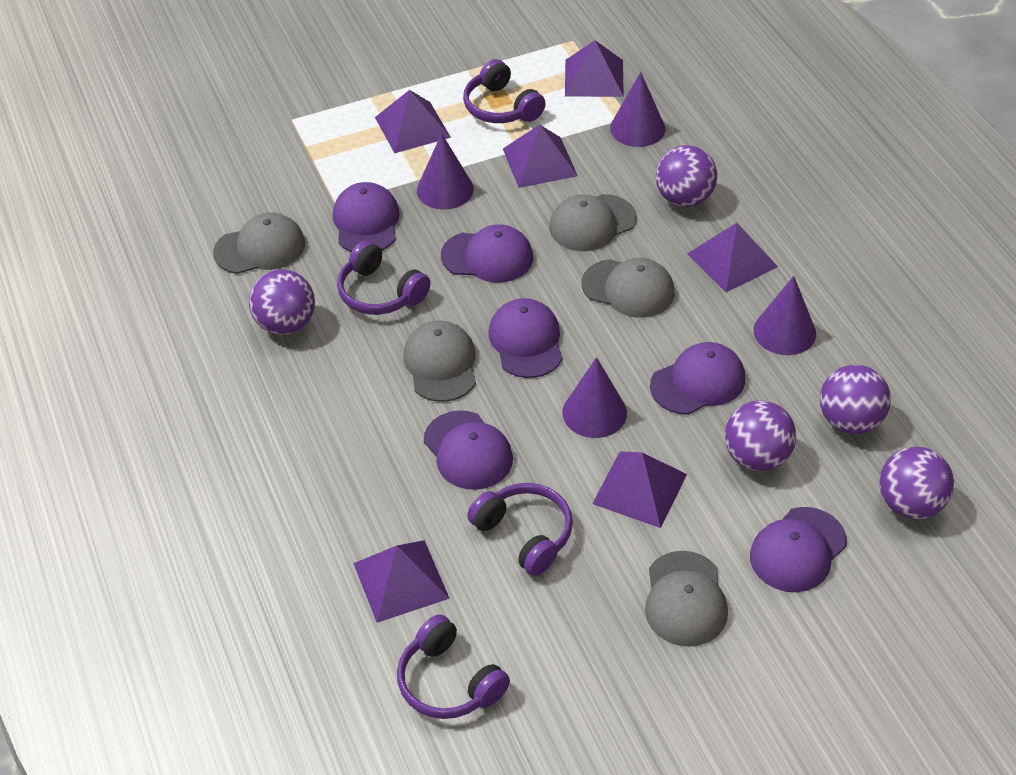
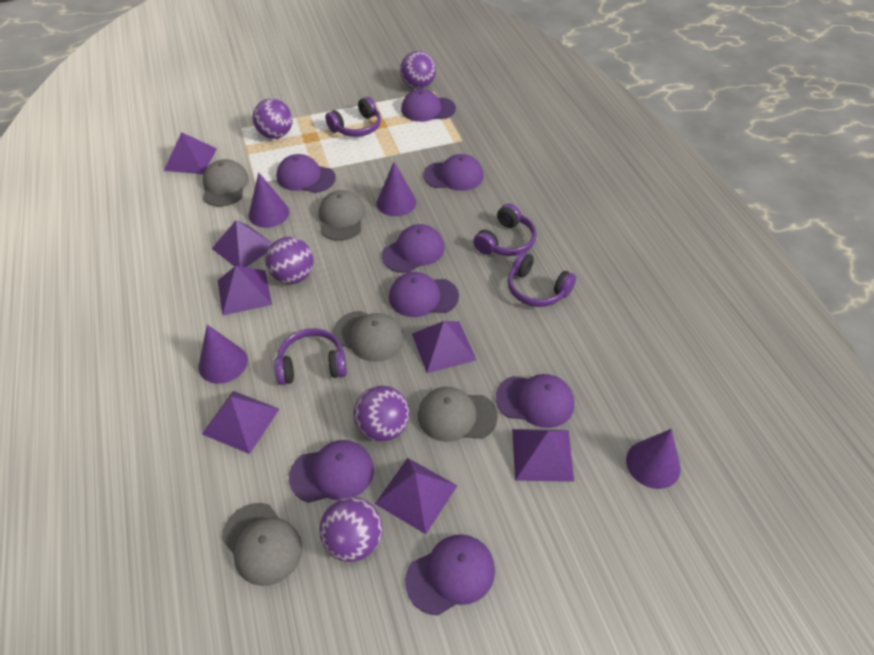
purple cap: [333,182,400,252] [424,410,513,490] [441,224,533,283] [488,298,563,378] [650,342,745,415] [750,507,847,592] = 6 -> [276,154,336,193] [289,440,374,503] [382,224,445,273] [389,272,459,317] [401,89,456,122] [405,534,495,616] [423,154,483,191] [496,374,574,428] = 8
purple pyramid: [353,540,450,623] [375,90,451,153] [503,125,578,188] [565,40,624,97] [592,451,687,528] [687,223,778,292] = 6 -> [164,132,217,174] [202,391,279,454] [212,220,273,267] [218,266,272,316] [375,458,457,534] [412,321,476,373] [512,429,574,482] = 7

